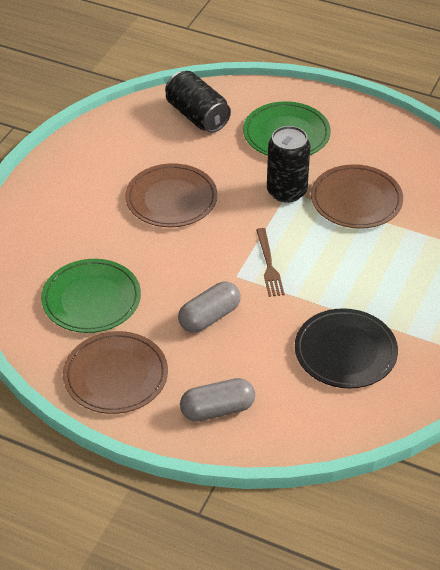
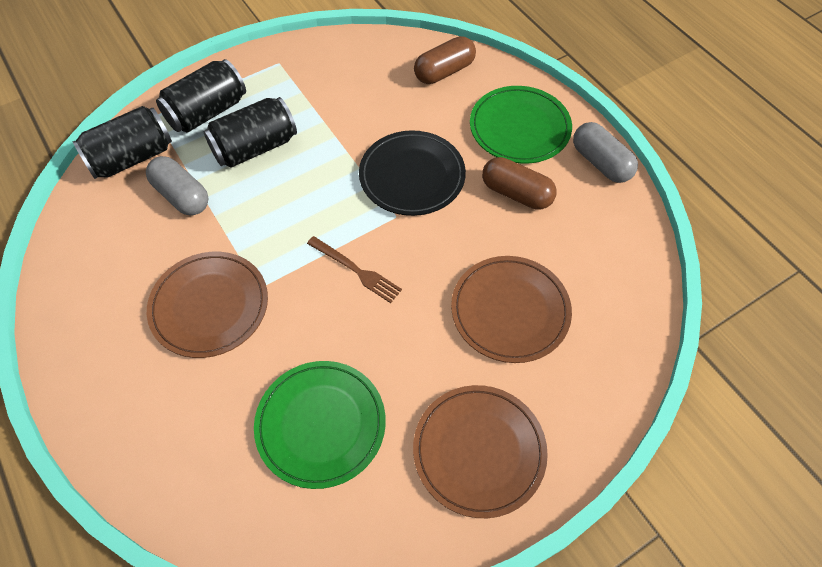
black can: [165,71,231,133] [267,126,310,203] = 2 -> [72,106,172,179] [156,59,246,133] [203,97,297,168] = 3
brown capsule: none = 0 -> [414,36,476,84] [482,157,556,210] = 2

